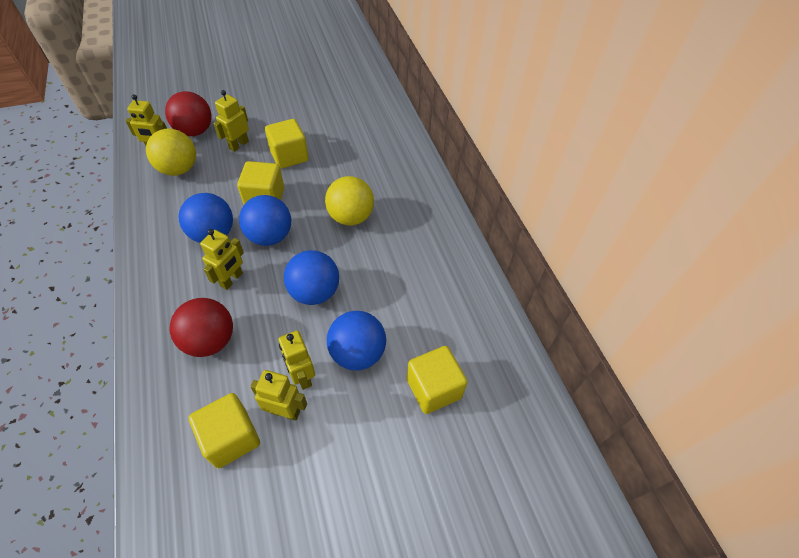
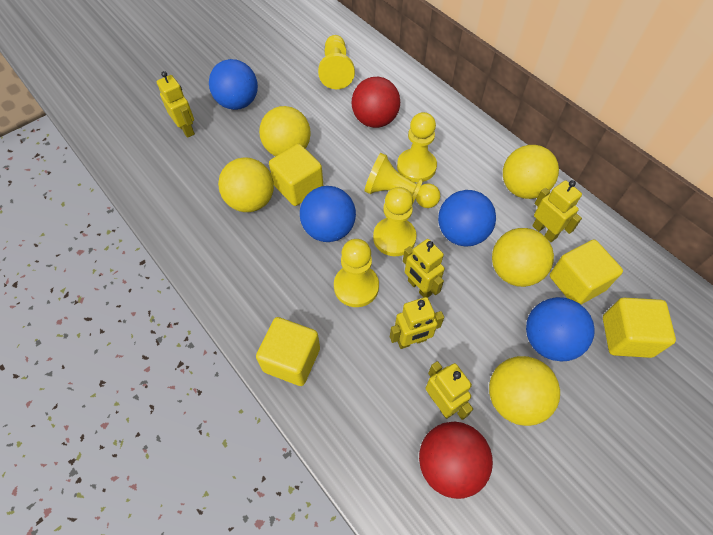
yellow ball: [146,129,196,176] [325,176,374,226] = 2 -> [218,157,274,212] [259,106,311,156] [489,356,560,426] [492,228,554,287] [503,145,559,199] = 5
yellow pawn: none = 0 -> [318,35,355,89] [334,239,379,307] [364,153,440,208] [373,187,416,256] [397,112,437,182] = 5

